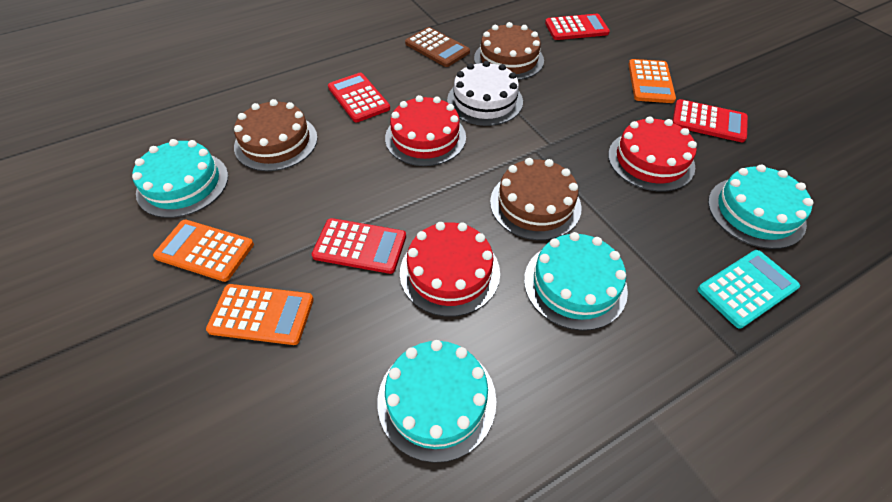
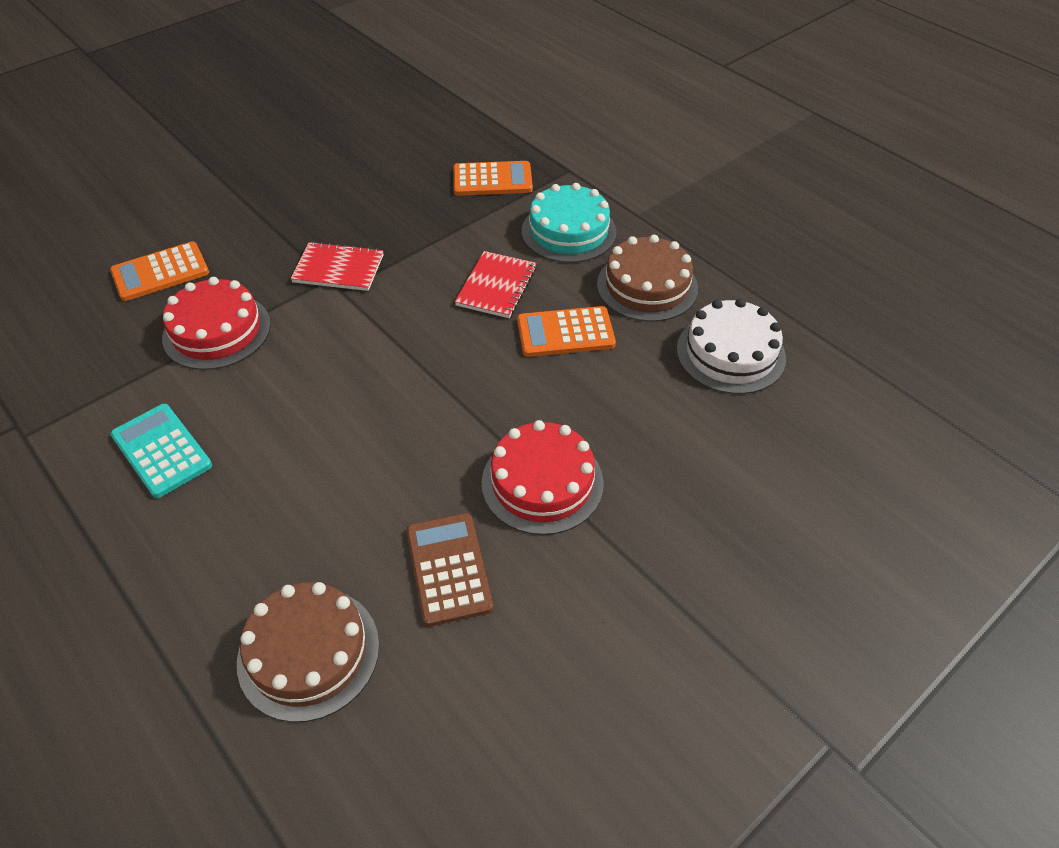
brown cake: [234,99,318,171] [474,22,544,80] [490,158,582,240] = 3 -> [237,582,379,722] [597,235,698,322] = 2
red cake: [385,95,466,166] [400,222,500,317] [608,116,697,192] = 3 -> [162,277,271,370] [482,420,604,535] = 2
red calculator: [312,218,406,274] [328,73,390,122] [545,14,610,40] [673,99,748,142] = 4 -> none = 0
red notebook: none = 0 -> [291,242,383,291] [455,251,537,318] = 2
turquoise cake: [132,139,228,218] [377,340,496,463] [524,232,628,331] [708,165,813,249] = 4 -> [522,183,616,263] = 1

